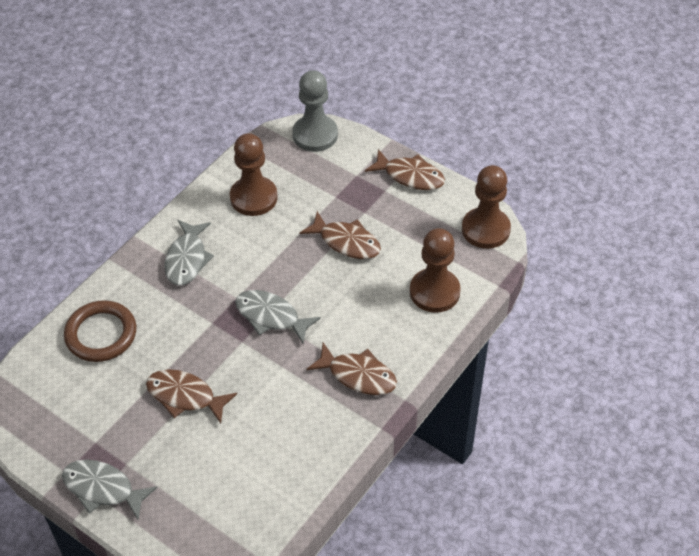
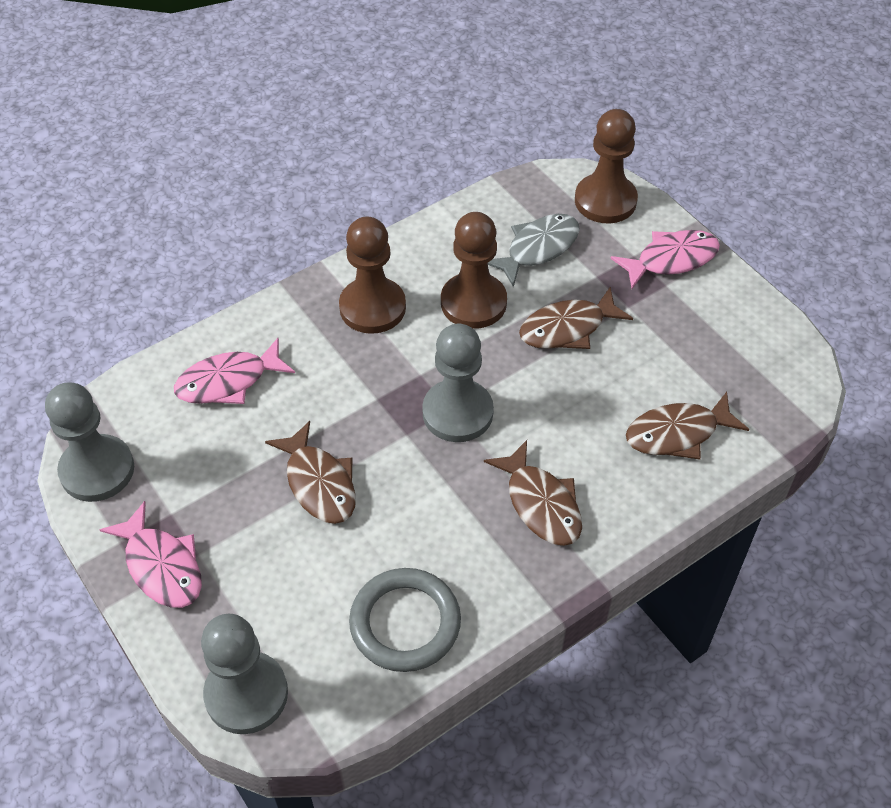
brown ring: [64,300,136,362] = 1 -> none = 0
grey fish: [62,459,158,520] [164,220,214,286] [235,290,321,343] = 3 -> [488,214,580,287] = 1
grey pawn: [292,70,338,152] = 1 -> [45,383,134,502] [201,614,288,734] [422,324,494,442] = 3
grey ring: none = 0 -> [349,568,461,672] = 1
pink fish: none = 0 -> [100,501,202,608] [174,338,295,404] [610,230,720,289] = 3

